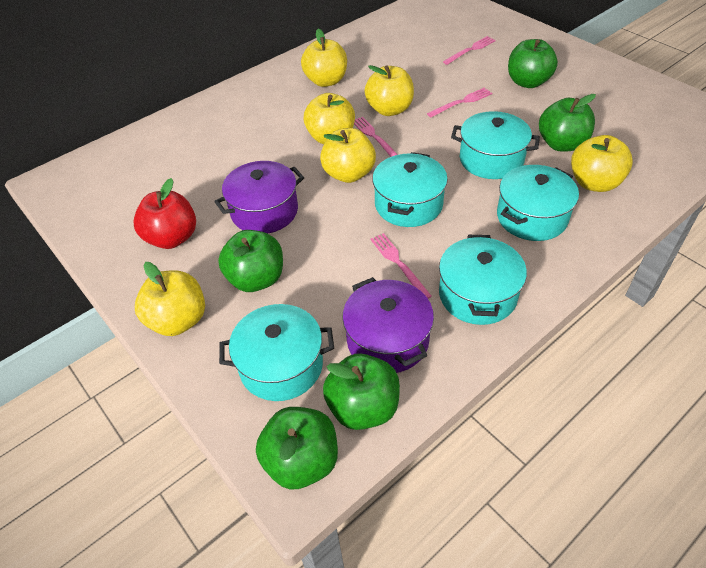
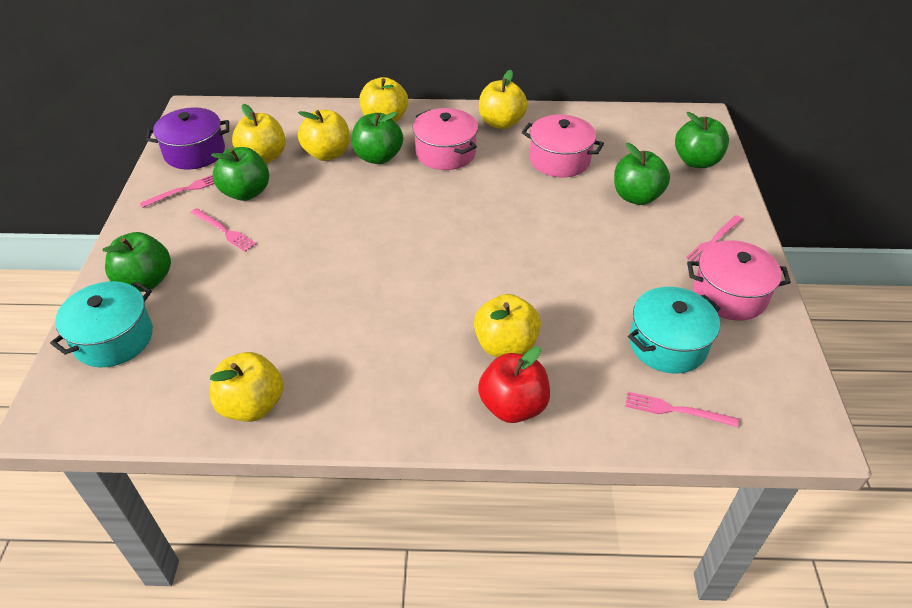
pink pot: none = 0 -> [413,108,478,170] [522,114,604,177] [687,240,791,320] = 3
purple pot: [214,161,304,234] [342,277,434,373] = 2 -> [146,107,229,170] = 1
turquoise pot: [219,304,334,401] [372,152,448,227] [439,235,527,325] [451,111,540,179] [497,165,579,241] = 5 -> [50,281,153,367] [628,287,721,374] = 2

